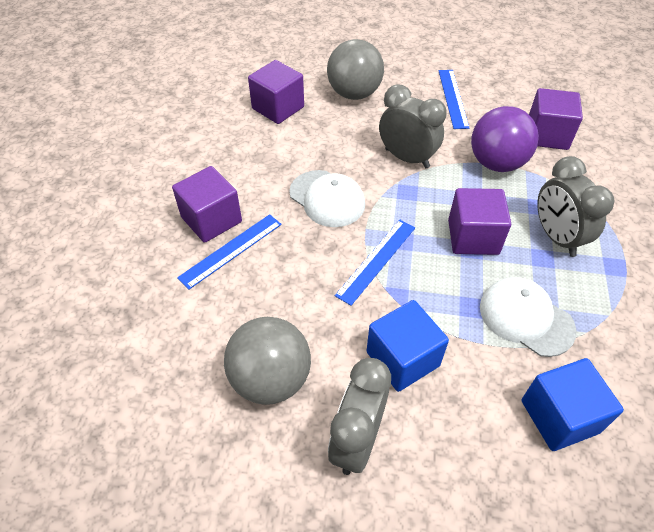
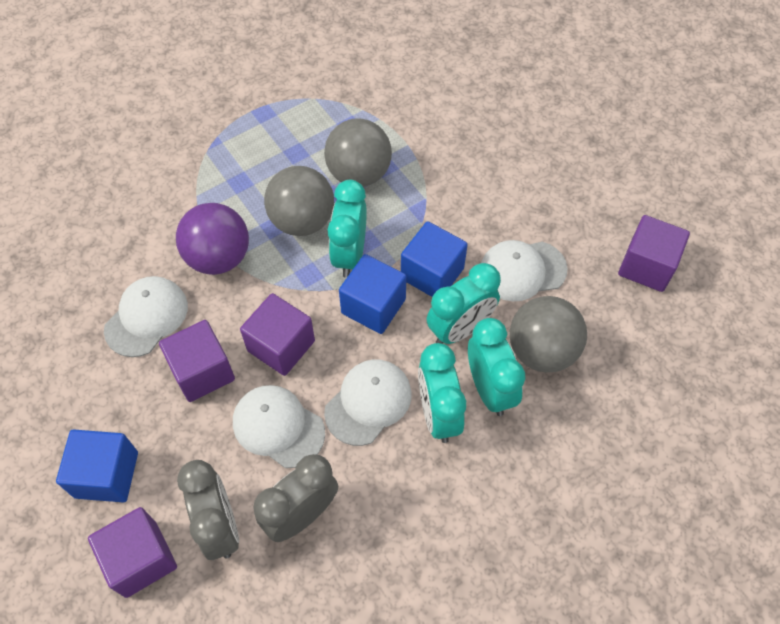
blue cube: [367,300,449,392] [522,358,624,451] = 2 -> [56,429,138,502] [339,254,407,334] [401,221,468,297] = 3
blue ruler: [177,214,282,289] [335,220,415,306] [439,70,469,129] = 3 -> none = 0
grey ball: [224,317,311,405] [327,39,384,100] = 2 -> [264,166,334,236] [324,118,392,187] [510,296,587,372] = 3
grey clock: [328,358,391,475] [379,84,447,168] [537,156,614,257] = 3 -> [177,460,239,560] [253,454,338,542] = 2
turquoise clock: none = 0 -> [327,180,367,278] [418,343,466,443] [427,263,501,344] [468,318,525,416] = 4
white cap: [289,170,365,227] [480,277,576,357] = 2 -> [104,276,188,357] [233,385,325,468] [324,359,412,446] [481,240,568,301] = 4

